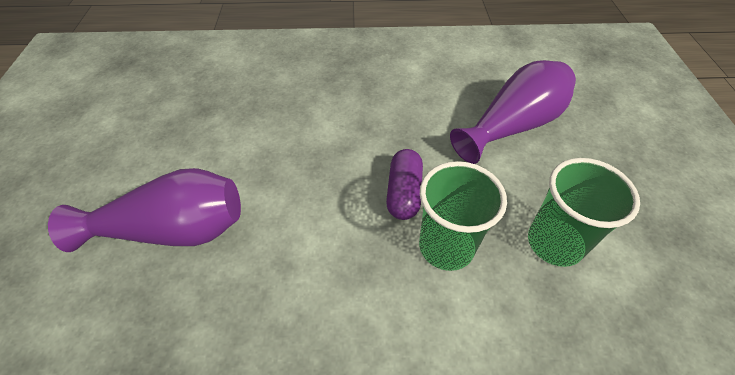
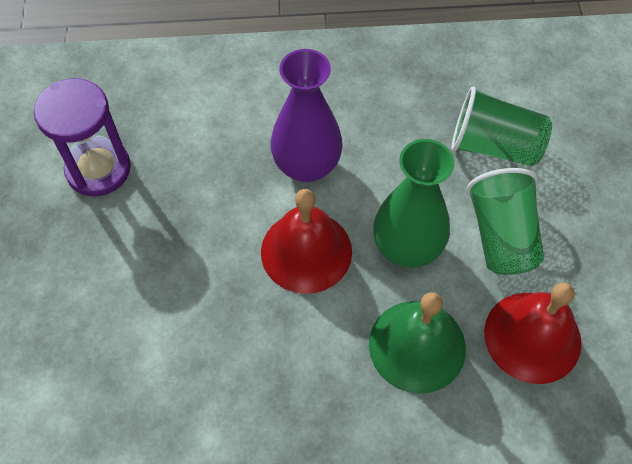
green bell: none = 0 -> [369,292,466,394] = 1
green vase: none = 0 -> [373,139,454,268] = 1
purple capsule: [386,149,423,220] = 1 -> none = 0
purple hourglass: none = 0 -> [34,78,131,196] = 1
purple vase: [48,168,241,252] [450,60,576,164] = 2 -> [270,49,343,182] = 1
red bell: none = 0 -> [261,189,352,294] [484,282,582,384] = 2

